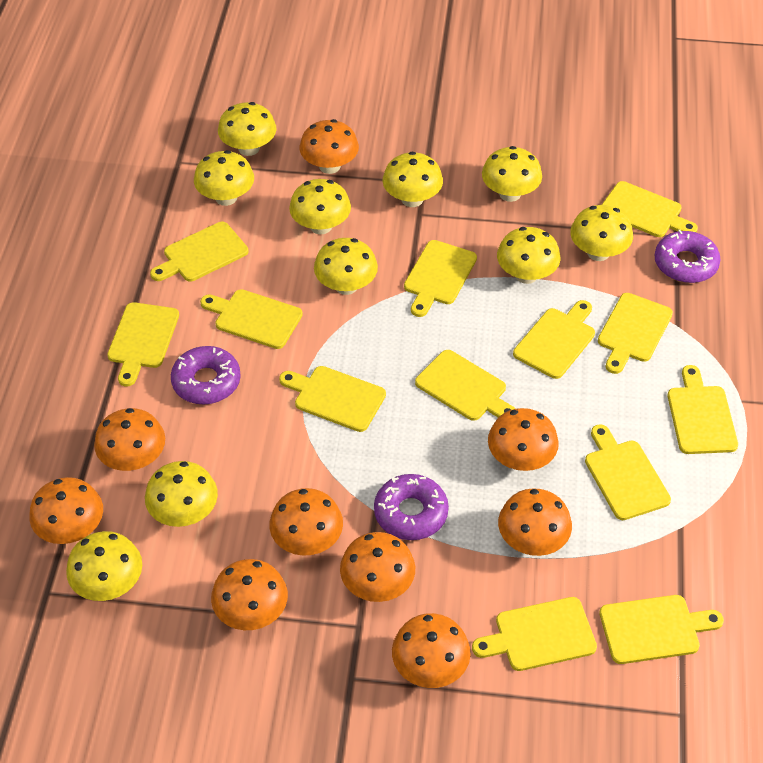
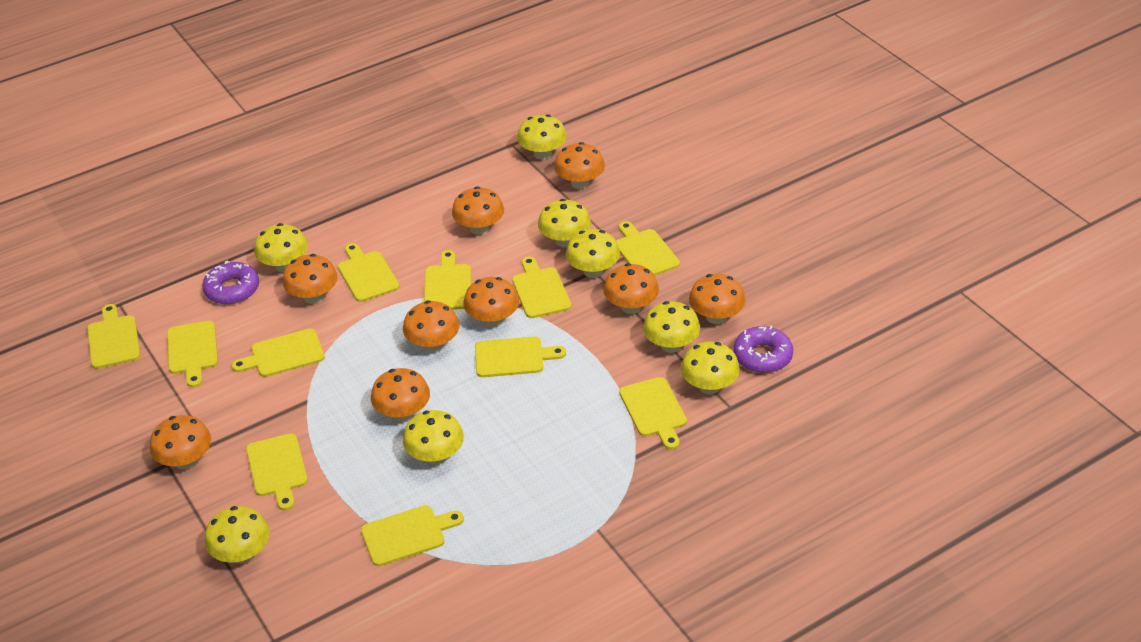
purple donut: [171,346,241,404] [374,474,449,540] [655,230,721,283] = 3 -> [202,261,259,304] [733,326,793,373] = 2
yellow cutting board: [107,302,179,386] [150,222,249,281] [200,289,303,349] [279,366,386,432] [404,240,477,317] [415,350,516,421] [472,597,597,671] [513,300,595,379] [585,424,671,520] [598,293,673,374] [599,595,724,664] [602,181,698,237] [667,365,738,454] = 13 -> [87,304,140,369] [167,321,218,387] [232,328,325,377] [246,433,308,511] [338,243,399,302] [361,505,464,566] [424,250,471,310] [475,337,566,377] [512,257,571,318] [616,221,680,275] [619,377,687,450] = 11
yellow mushroom: [66,531,142,601] [145,461,218,527] [194,150,254,206] [218,102,276,156] [289,179,351,234] [314,238,378,295] [383,152,443,207] [482,146,542,202] [497,227,561,284] [570,205,633,261] = 10 -> [205,506,270,564] [254,223,308,272] [403,410,464,465] [517,114,567,160] [538,199,591,247] [566,229,620,278] [643,301,700,353] [681,342,740,394] = 8

